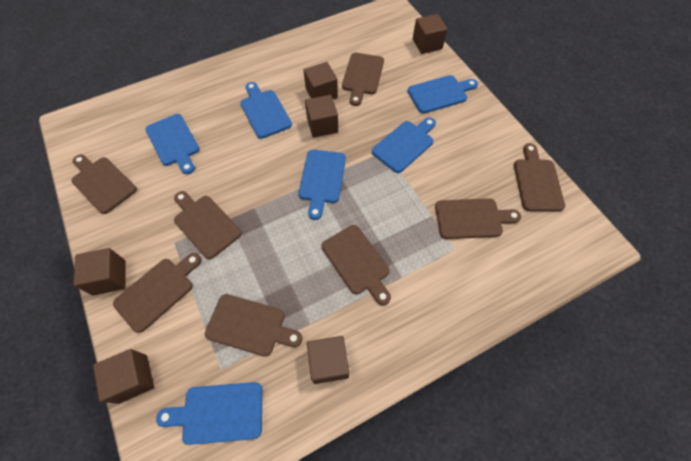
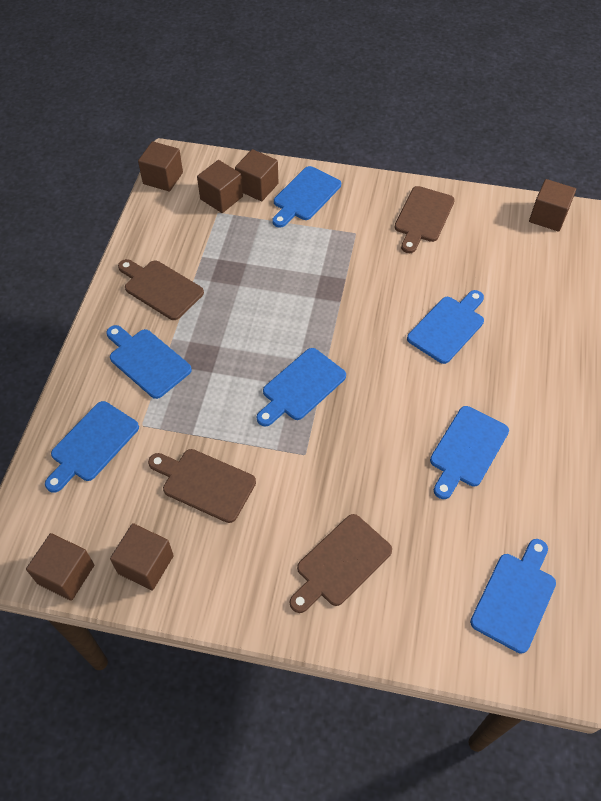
blue cutting board: [146,114,200,174] [156,382,262,445] [240,82,292,139] [299,150,346,220] [372,117,436,173] [408,75,478,113] = 6 -> [45,401,139,493] [106,325,192,399] [257,348,346,427] [272,166,341,228] [407,290,484,364] [430,406,509,499] [470,539,556,654] = 7
brown cutting board: [71,154,137,214] [113,253,202,333] [174,191,242,259] [205,294,302,357] [322,225,391,305] [342,53,384,106] [435,198,521,239] [514,143,565,211] = 8 -> [118,259,204,320] [148,449,256,523] [290,514,392,613] [394,186,455,253] = 4

